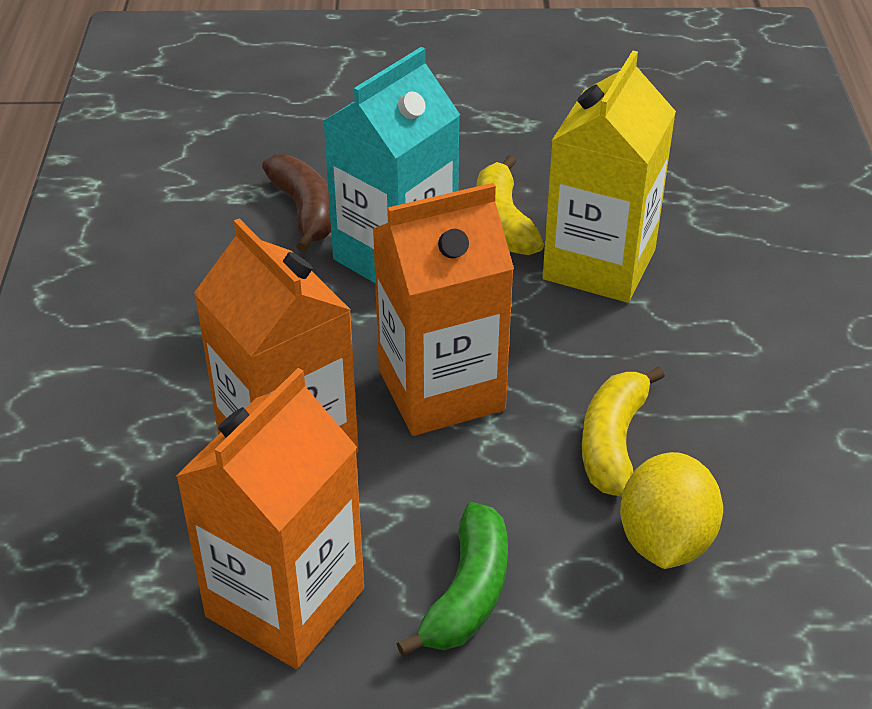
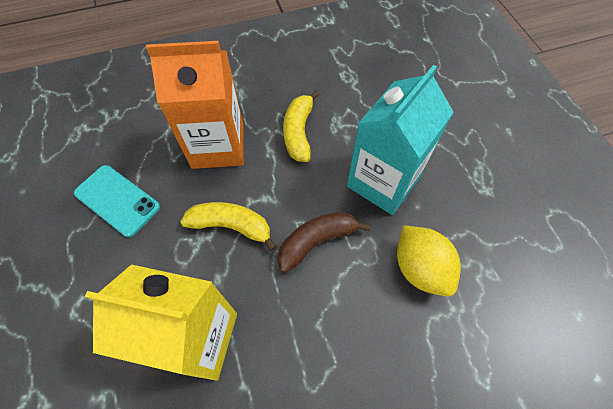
green banana: [397,502,508,656] = 1 -> none = 0
orange carton: [176,368,364,669] [194,218,358,453] [373,183,514,436] = 3 -> [146,41,244,169] = 1
turquoise phone: none = 0 -> [74,165,160,237] = 1

